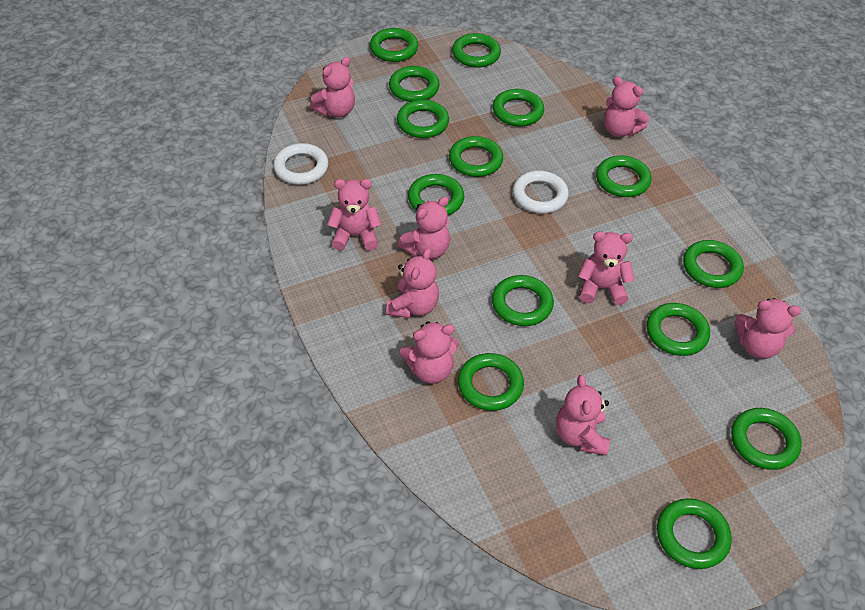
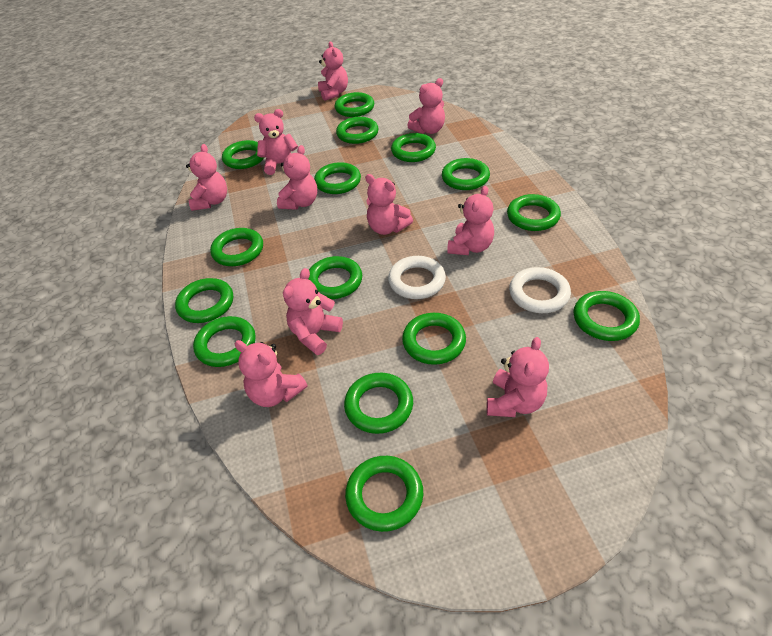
green ring: [370,28,418,62] [389,66,440,102] [397,100,449,138] [408,174,464,215] [449,136,503,177] [452,33,501,68] [458,353,524,411] [492,275,554,326] [493,89,544,126] [596,155,652,197] [647,303,710,356] [657,498,732,569] [683,240,744,288] [731,408,802,470] = 14 -> [175,278,233,323] [193,316,256,367] [210,228,263,266] [222,140,264,169] [308,256,362,299] [314,162,361,194] [335,92,374,117] [336,117,379,144] [344,373,413,434] [345,456,423,532] [391,133,436,162] [402,313,466,365] [442,158,490,190] [507,194,561,231] [574,291,640,341] = 15
pink teddy bear: [310,57,355,118] [327,179,382,251] [386,248,439,318] [398,197,450,259] [400,321,459,384] [556,375,610,455] [578,231,635,305] [604,76,649,137] [735,298,801,359] = 9 -> [186,144,227,211] [235,340,307,407] [254,109,298,175] [277,145,317,210] [283,268,343,355] [318,41,348,101] [365,174,413,235] [407,78,445,134] [447,186,494,255] [487,337,549,417] = 10

